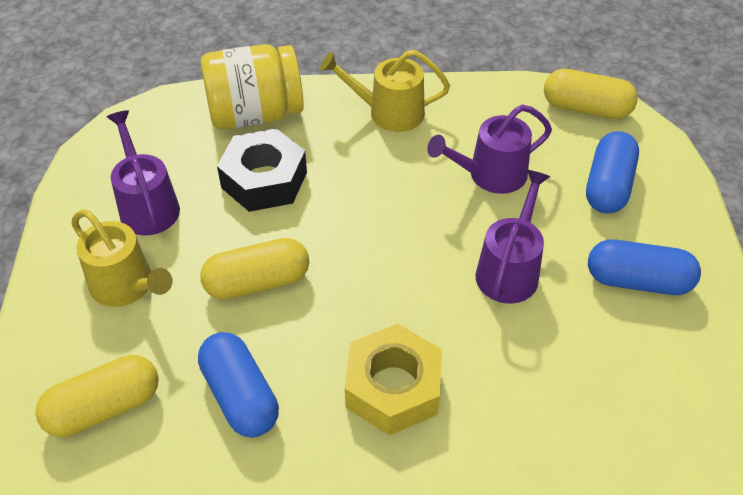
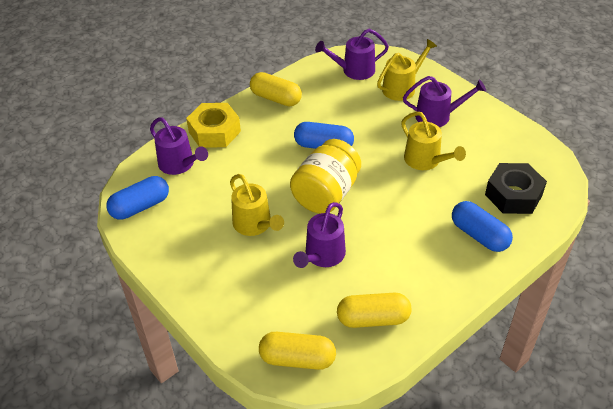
purple watering can: [107,110,180,235] [427,105,552,194] [476,170,551,304] = 3 -> [150,117,208,175] [293,202,346,268] [315,29,389,80] [403,76,486,127] = 4
yellow watering can: [72,210,173,307] [320,50,450,132] = 2 -> [230,174,284,236] [377,39,437,101] [401,112,466,170] = 3

